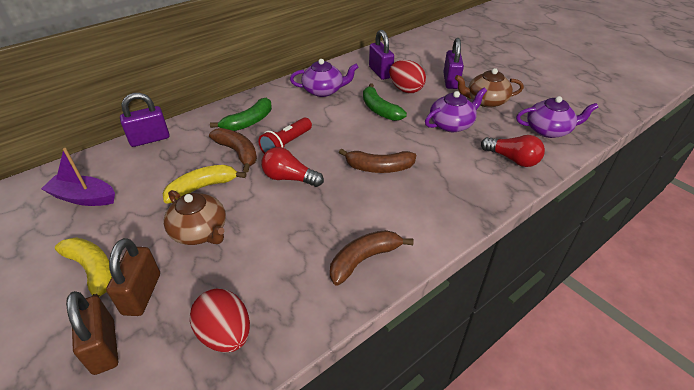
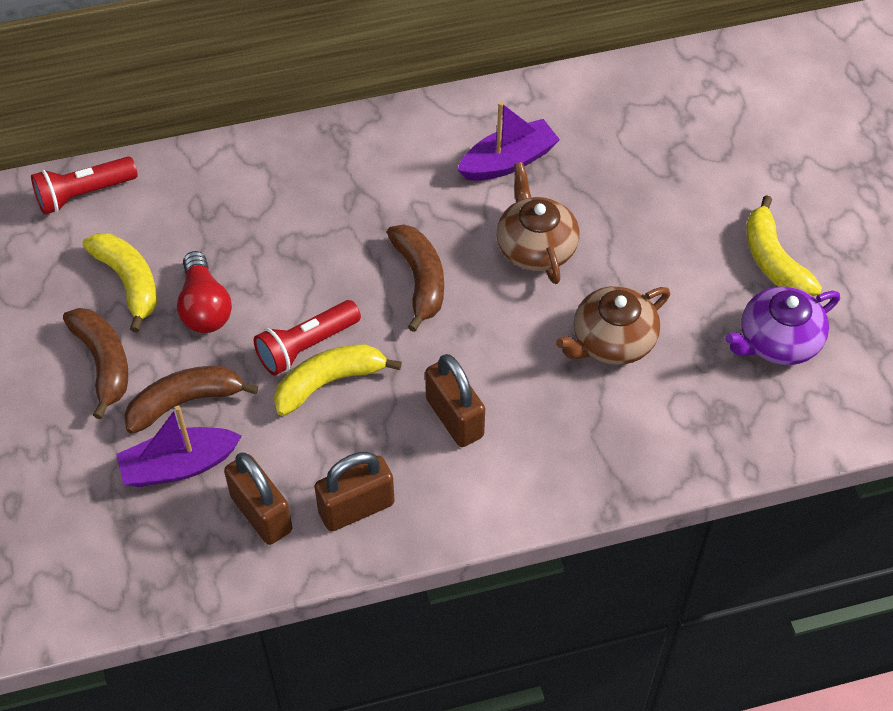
brown padlock: [66,291,118,375] [106,238,160,316] = 2 -> [224,453,292,545] [314,452,395,532] [425,354,485,447] = 3
green banana: [210,98,272,131] [363,83,407,121] = 2 -> none = 0
purple boat: [41,148,115,206] = 1 -> [116,406,242,487] [457,102,560,181] = 2
purple padlock: [120,93,169,147] [369,30,394,80] [443,38,464,89] = 3 -> none = 0
purple teapot: [290,59,359,97] [425,88,487,132] [516,96,598,138] = 3 -> [725,286,840,365] = 1
red egg: [190,289,250,353] [389,60,426,93] = 2 -> none = 0
red flashlight: [258,118,312,154] = 1 -> [31,157,138,215] [254,300,361,376] = 2
red light bulb: [261,147,324,187] [481,135,545,167] = 2 -> [177,251,232,333] = 1
yellow banana: [55,237,112,297] [163,165,246,204] = 2 -> [83,233,157,333] [274,344,402,416] [746,195,822,296] = 3

